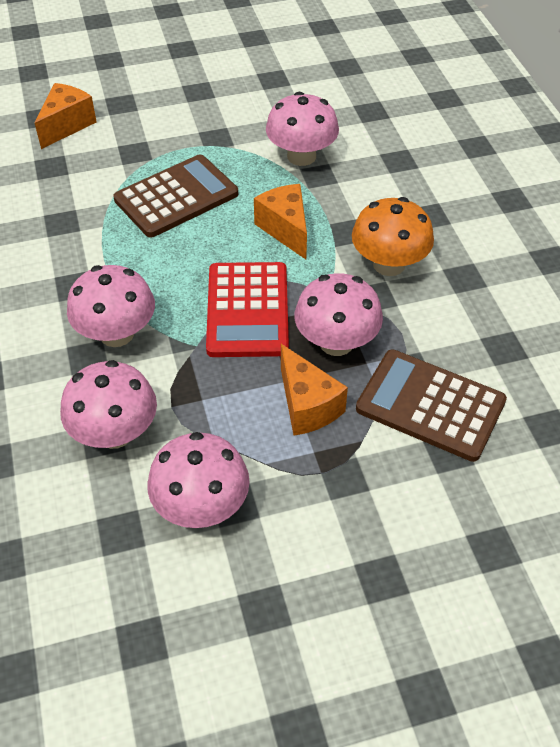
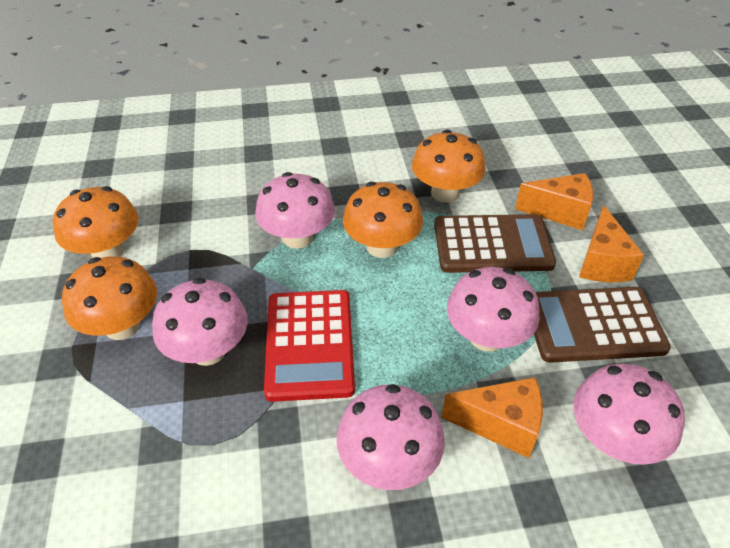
orange mushroom: [352,197,434,276] = 1 -> [53,186,139,258] [62,256,157,340] [343,182,423,258] [412,130,486,203] = 4

